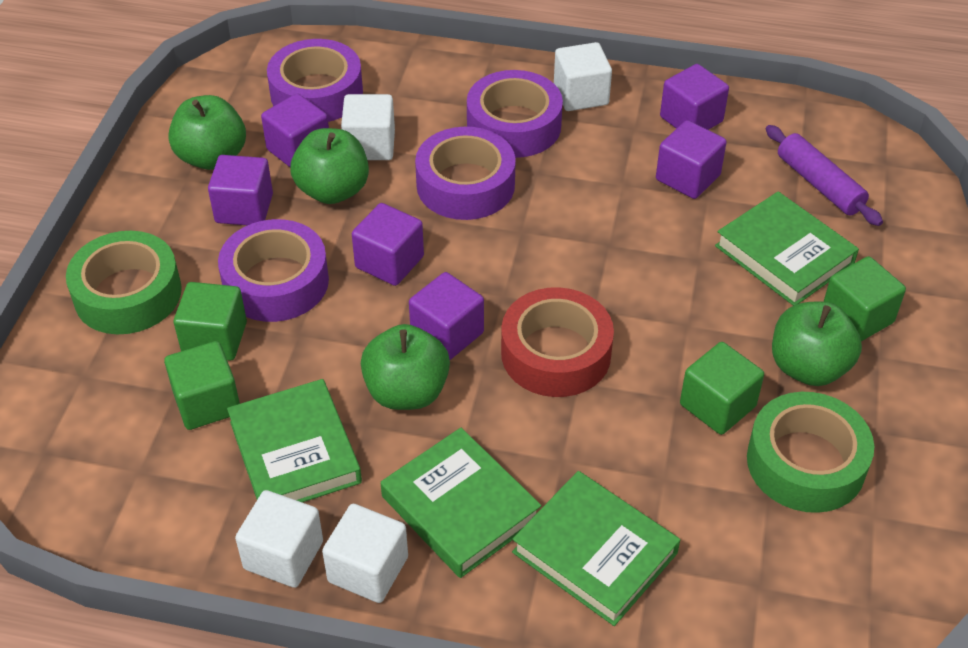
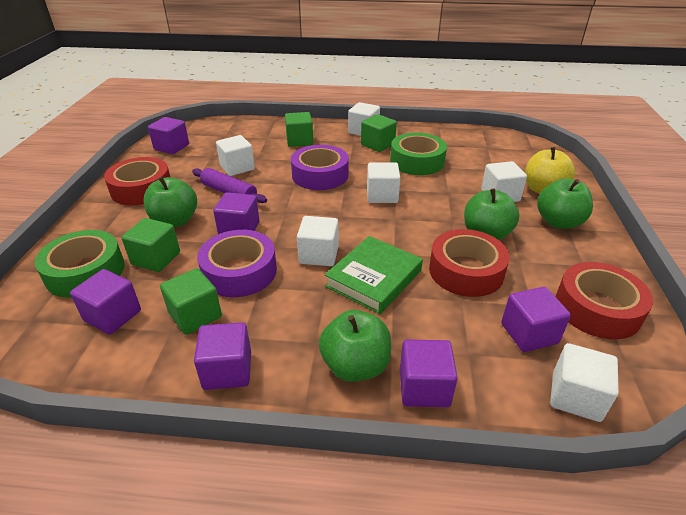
green book: [227,379,362,502] [381,428,542,578] [512,471,680,626] [715,192,859,306] = 4 -> [325,236,423,314] = 1
purple tape: [218,219,329,322] [267,39,363,122] [415,127,516,220] [467,70,563,158] = 4 -> [197,230,277,297] [291,145,349,190] = 2
red tape: [501,287,614,397] = 1 -> [104,157,170,205] [429,229,510,297] [556,262,653,339] = 3
white cube: [235,490,323,588] [322,504,408,603] [341,94,395,160] [554,42,612,111] = 4 -> [216,135,255,176] [297,216,339,266] [348,102,380,136] [367,162,400,203] [481,161,527,202] [550,343,619,422] = 6
yellow apple: none = 0 -> [525,147,575,194] = 1

